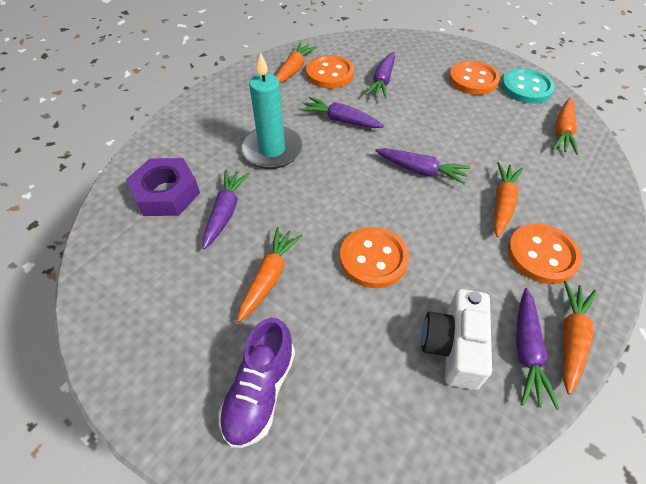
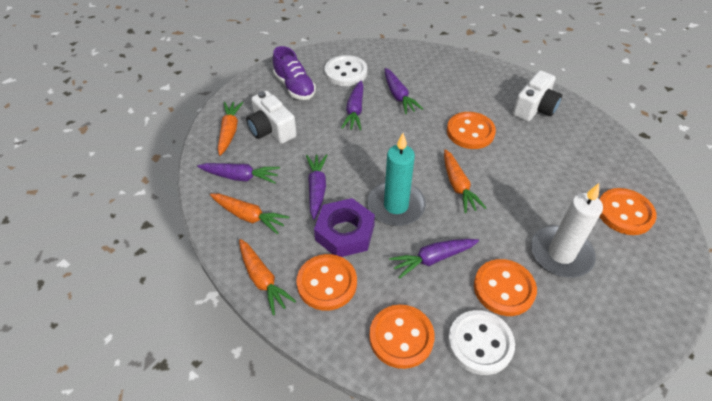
orange button: [306,55,354,88] [340,227,409,288] [449,61,500,95] [507,223,582,284] = 4 -> [296,254,357,311] [369,305,435,369] [447,112,496,149] [474,259,537,316] [599,188,657,235] = 5
orange carrot: [237,227,303,322] [276,42,317,84] [494,162,523,237] [552,98,578,155] [563,281,597,395] = 5 -> [210,194,289,234] [218,102,243,156] [239,239,296,315] [444,149,486,213] = 4
turquoise button: [501,68,555,104] = 1 -> none = 0
white button: none = 0 -> [325,55,367,86] [448,310,515,375] = 2
white camera: [421,289,492,390] = 1 -> [246,91,297,144] [513,70,562,122] = 2
white candle: none = 0 -> [531,183,603,278] = 1

